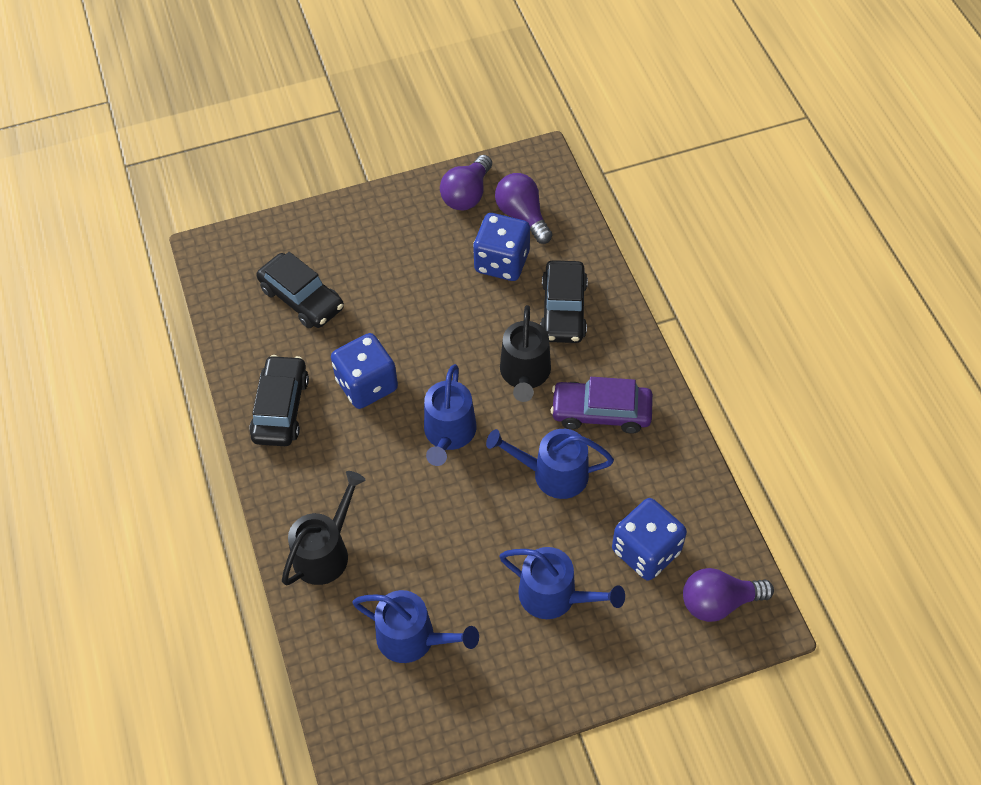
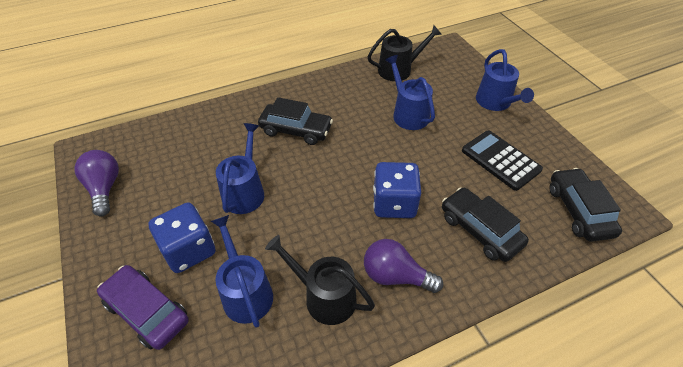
black calculator: none = 0 -> [462,131,543,191] = 1
blue dice: [331,333,398,409] [473,213,530,281] [612,498,687,581] = 3 -> [148,203,216,273] [373,162,421,218] = 2
purple light bulb: [440,155,492,210] [495,173,552,244] [683,568,774,622] = 3 -> [75,150,119,216] [364,239,443,293] = 2

